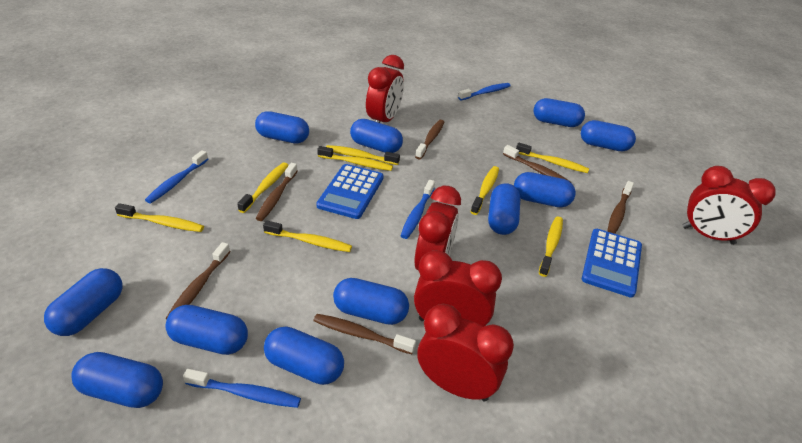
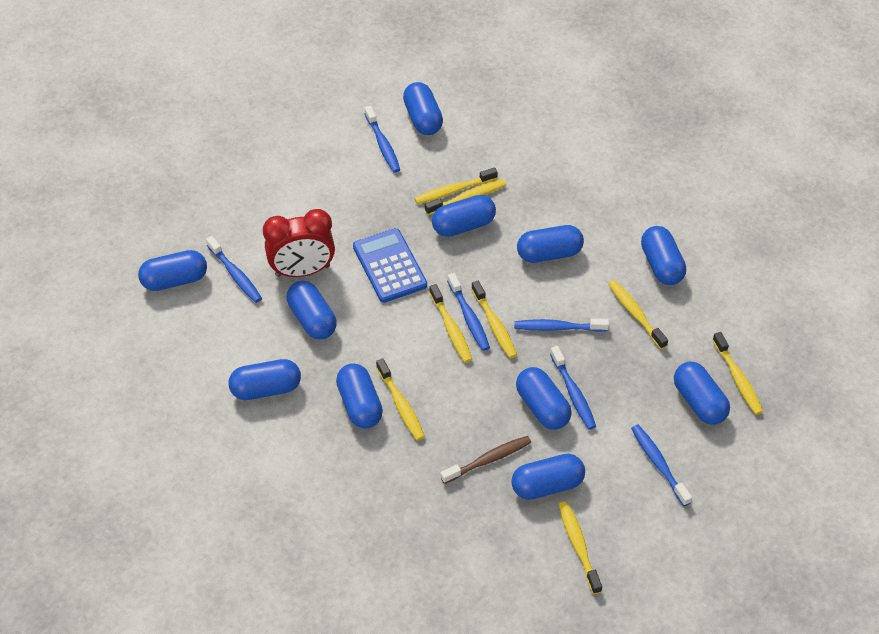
blue calculator: [316,164,384,219] [582,229,642,298] = 2 -> [353,228,427,303] = 1
blue toothbrush: [145,150,208,203] [183,369,301,408] [401,180,435,239] [458,83,510,100] = 4 -> [206,236,262,303] [365,106,400,173] [447,273,490,351] [514,318,609,332] [550,346,596,430] [631,425,692,506] = 6
brown toothbrush: [166,242,231,319] [256,163,298,221] [313,314,416,354] [415,120,444,159] [503,145,569,181] [608,181,634,234] = 6 -> [441,436,531,484] = 1
red clock: [366,55,404,123] [414,250,502,327] [415,186,461,271] [417,304,514,401] [683,166,776,245] = 5 -> [263,209,335,277] = 1

